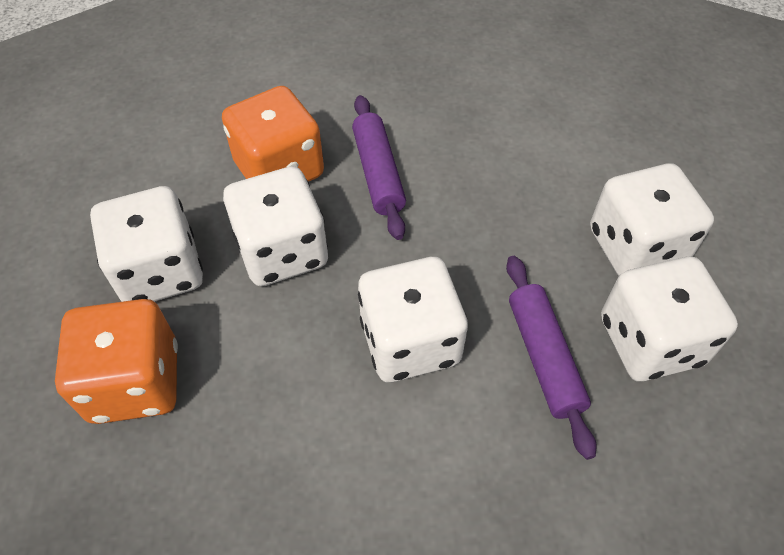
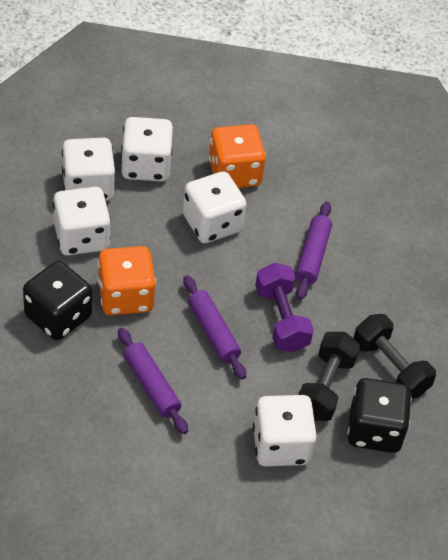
black dice: none = 0 -> [23,261,92,340] [348,378,412,453] = 2
black dumbbell: none = 0 -> [298,332,360,421] [354,314,436,399] = 2
purple dumbbell: none = 0 -> [255,263,314,352] = 1
purple rolling pin: [352,95,406,240] [506,256,597,460] = 2 -> [118,328,188,434] [183,275,246,380] [296,202,332,300] = 3

